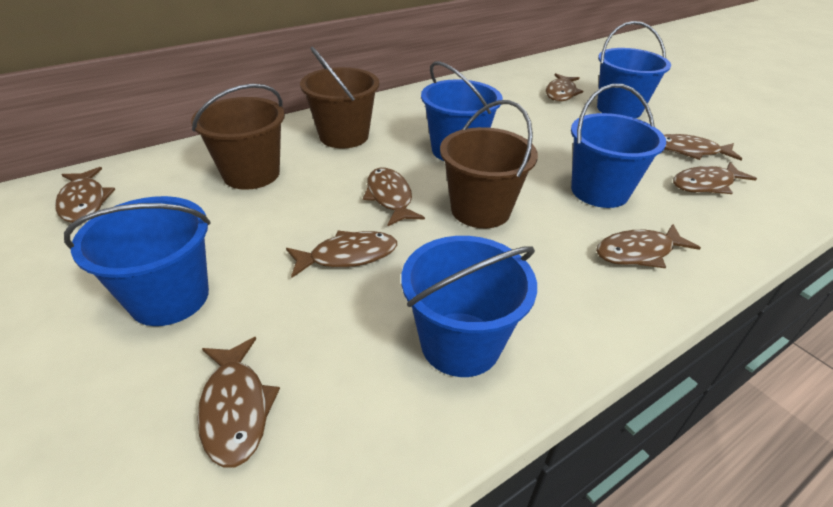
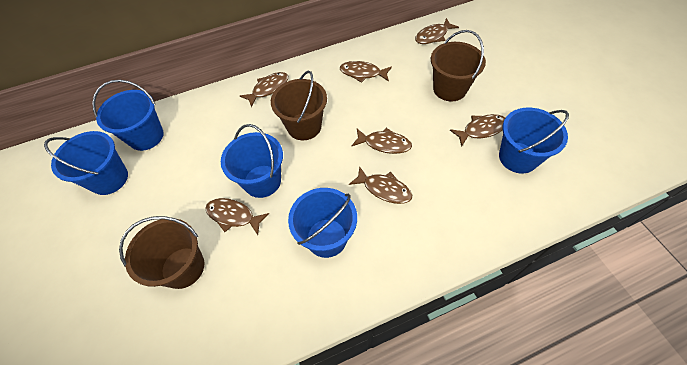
brown fish: [55,167,115,223] [197,337,280,468] [286,231,397,278] [363,168,425,226] [546,73,583,101] [596,224,701,268] [664,134,742,161] [673,162,757,194] = 8 -> [205,198,269,235] [240,72,288,108] [340,61,392,83] [349,166,412,204] [352,128,412,154] [415,18,459,44] [450,114,505,147] = 7

